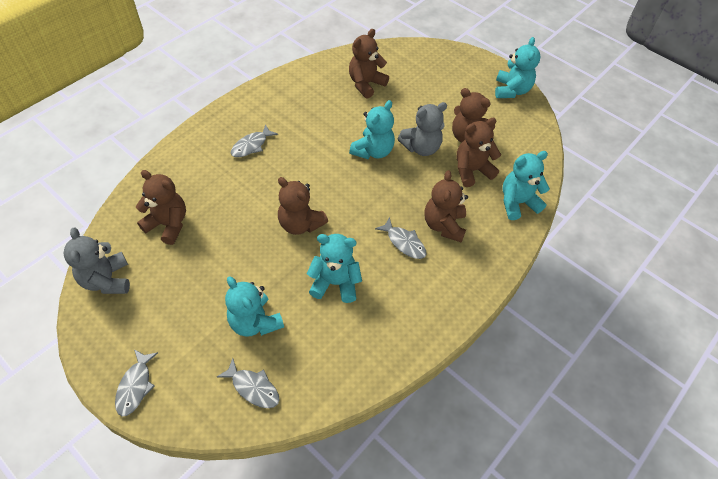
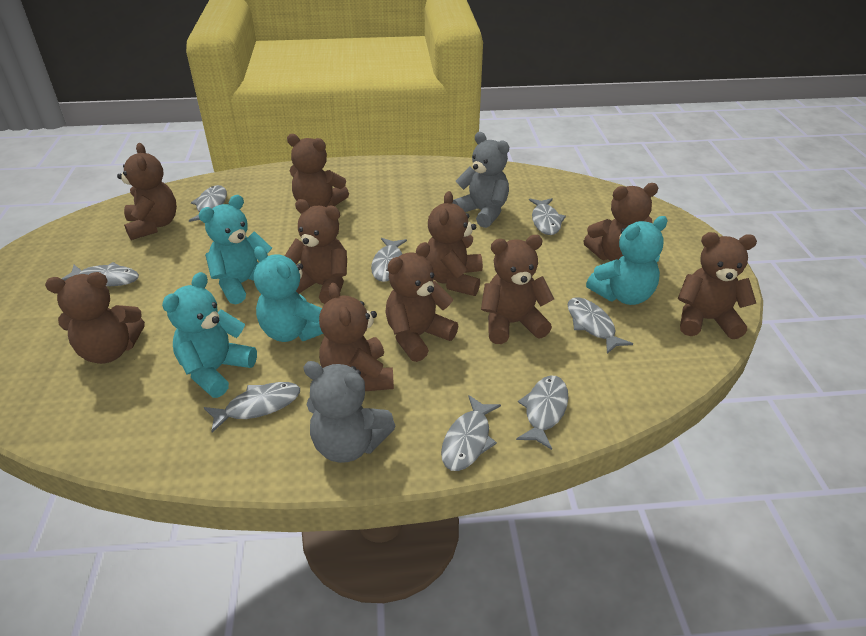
brown teddy bear: [136,170,186,245] [278,177,328,235] [349,29,389,99] [424,170,468,243] [452,88,495,143] [457,118,501,187] = 6 -> [45,272,145,364] [117,143,177,240] [285,199,347,304] [287,134,349,207] [319,283,394,391] [385,242,458,362] [426,191,483,296] [481,235,554,344] [584,183,658,261] [678,232,757,339] = 10
grey fish: [115,349,158,417] [217,358,280,408] [231,124,278,157] [375,217,426,259] = 4 -> [61,262,139,286] [189,185,227,222] [204,382,300,433] [371,238,407,282] [441,395,501,471] [516,376,568,450] [529,198,566,235] [567,297,633,354] = 8
turquoise teddy bear: [225,276,284,337] [307,234,362,303] [349,100,395,159] [495,37,541,98] [503,151,550,220] = 5 -> [162,272,257,398] [199,195,272,304] [254,246,323,342] [586,216,668,305] = 4

